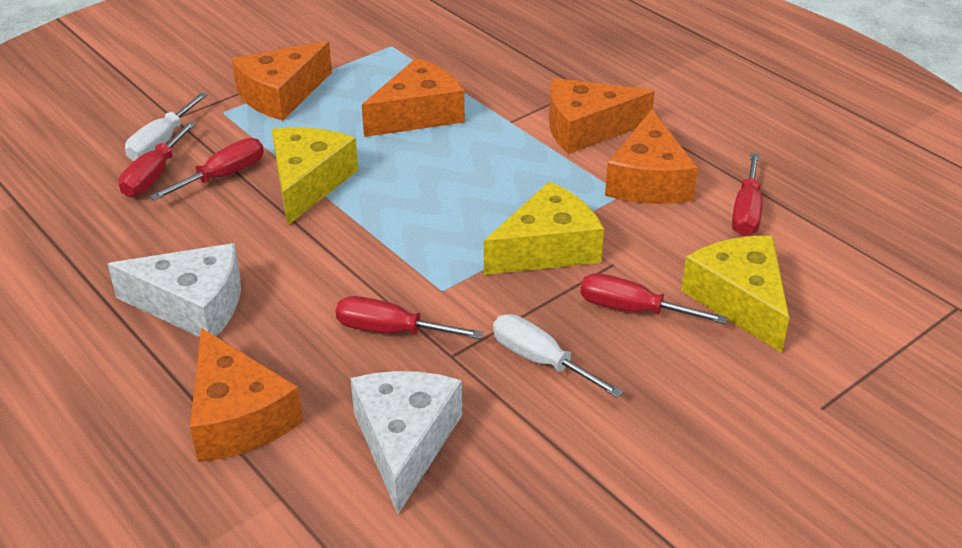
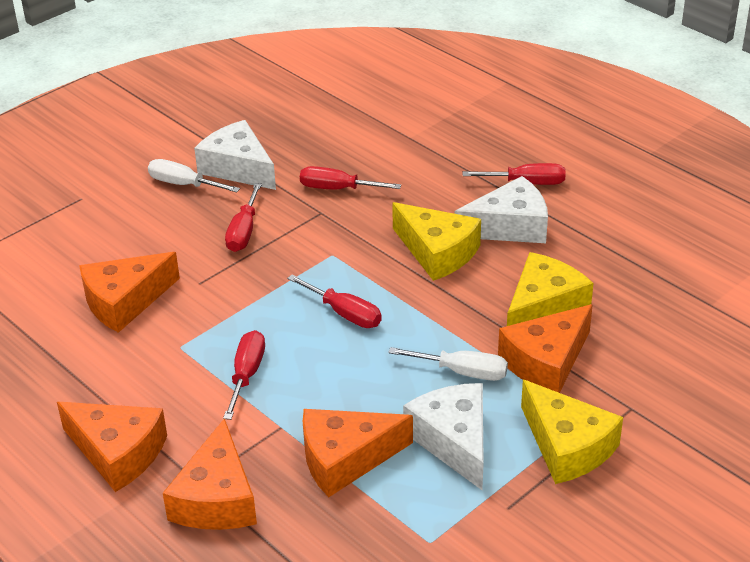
white cheese: [108,243,241,337] [351,371,462,514] = 2 -> [194,120,276,190] [403,383,484,490] [455,176,548,243] = 3

